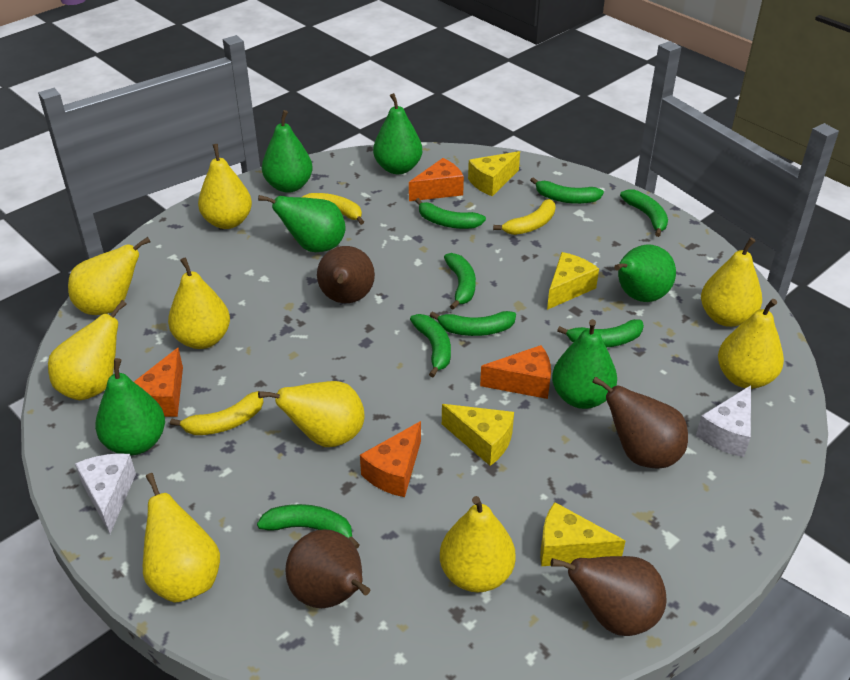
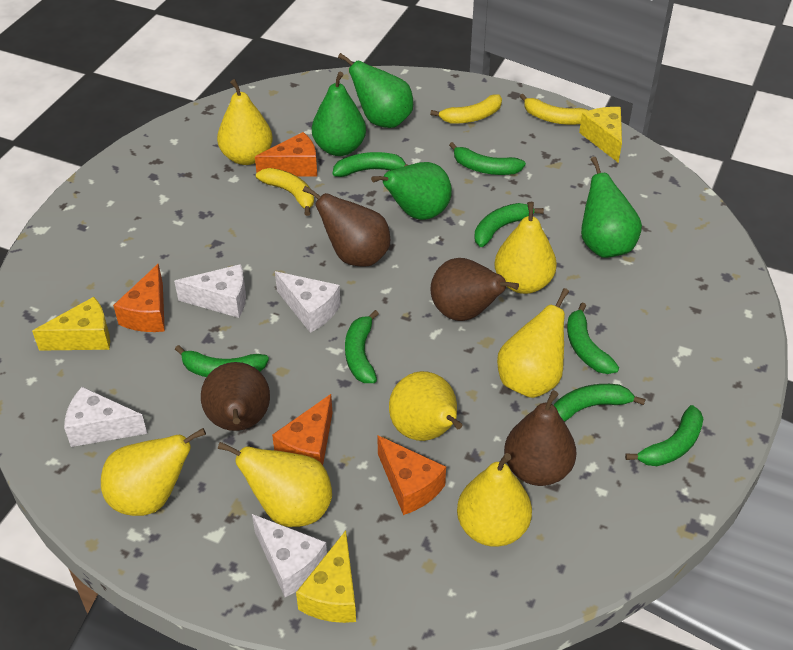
green pear: [95,358,165,456] [258,195,346,252] [262,110,313,193] [373,93,422,174] [552,319,617,409] [614,244,676,302] = 6 -> [312,71,366,156] [338,53,413,128] [371,162,452,220] [581,157,642,258] = 4
white cheese: [75,453,136,534] [696,385,751,457] = 2 -> [64,387,147,447] [174,264,246,318] [252,514,327,597] [275,271,341,333] = 4
yellow cheese: [442,404,514,466] [468,151,520,196] [540,502,625,566] [547,252,599,310] = 4 -> [32,297,110,351] [296,531,356,623] [579,107,622,163] = 3
yellow pear: [48,300,127,400] [68,237,151,315] [143,473,220,603] [168,257,230,349] [198,144,252,229] [258,381,365,447] [440,496,516,593] [701,237,762,327] [718,299,784,389] = 9 -> [101,428,206,516] [217,79,273,165] [217,442,332,527] [389,371,463,441] [457,453,532,547] [494,202,557,294] [497,288,569,398] = 7

